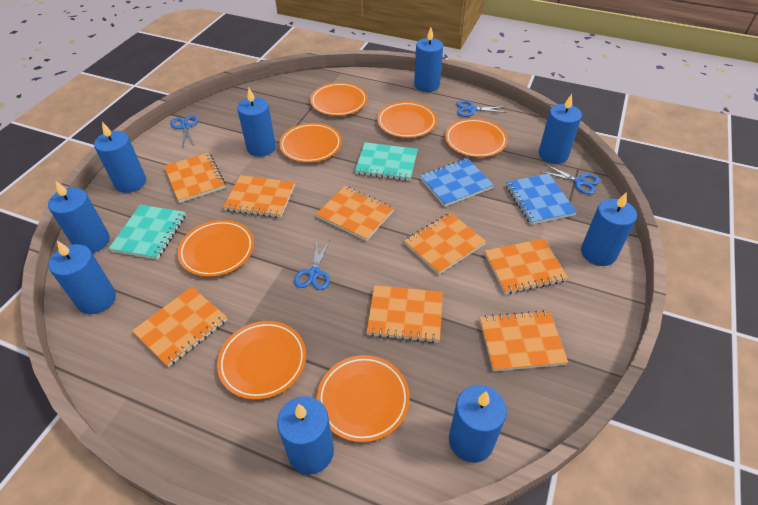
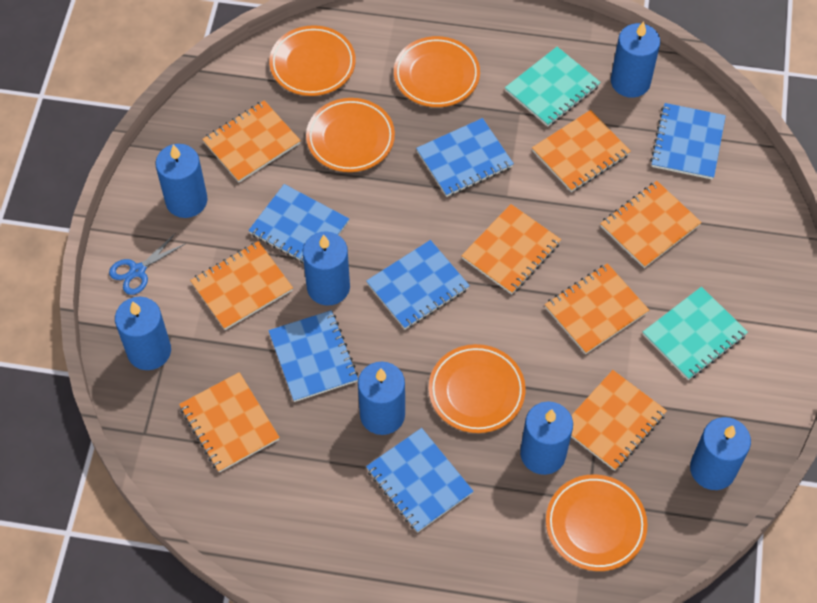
blue candle: [48,181,110,253] [49,241,116,314] [94,122,146,193] [237,88,276,157] [277,396,334,475] [414,27,443,92] [449,385,507,463] [539,94,582,164] [581,192,637,266] = 9 -> [115,297,171,370] [155,144,208,218] [303,231,350,305] [358,362,405,435] [520,401,573,475] [611,21,660,98] [690,417,751,490] = 7
blue notebook: [420,158,494,207] [506,173,577,225] = 2 -> [248,184,349,263] [268,310,358,402] [366,240,470,329] [366,428,474,533] [416,118,514,197] [650,103,726,180] = 6
blue scissors: [170,115,198,148] [294,240,330,290] [456,100,507,117] [540,164,600,195] = 4 -> [109,233,185,295] = 1
orange plate: [178,220,254,277] [217,321,306,400] [279,123,342,163] [310,82,367,116] [317,355,410,442] [377,101,437,138] [445,118,508,157] = 7 -> [269,25,356,96] [306,98,395,172] [394,36,480,107] [429,344,526,433] [546,474,648,571] = 5

